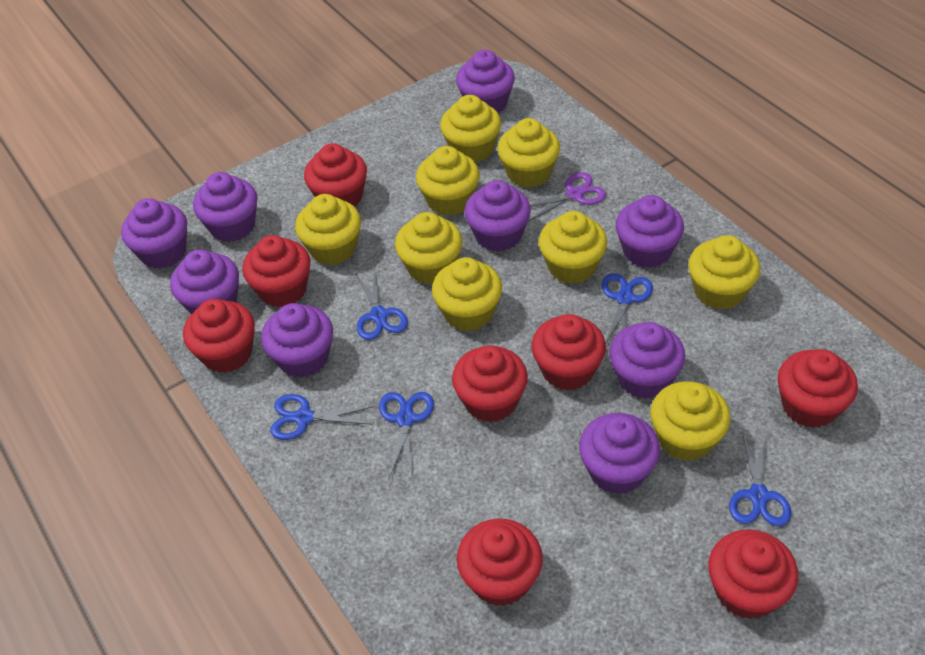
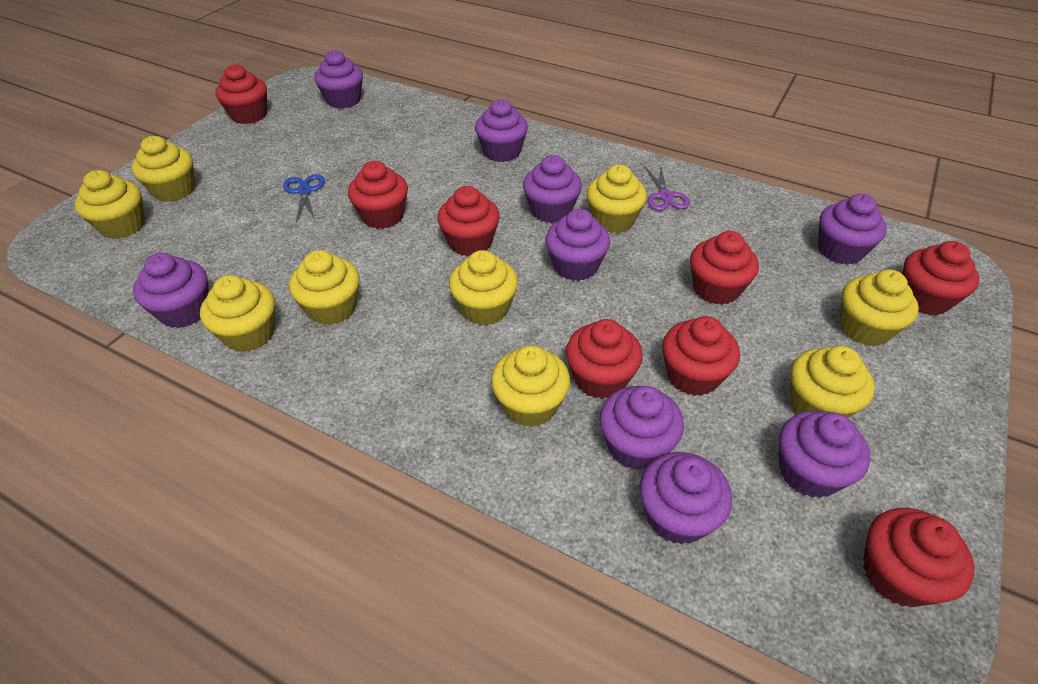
blue scissors: [270,394,374,440] [355,267,408,340] [379,392,434,478] [601,273,653,343] [729,431,791,526] = 5 -> [283,174,325,222] = 1

